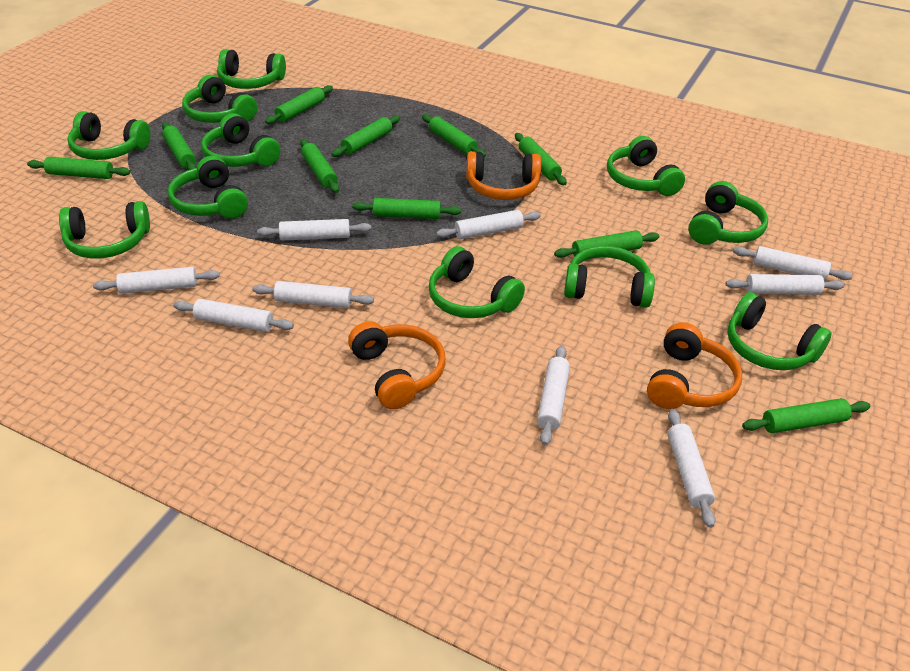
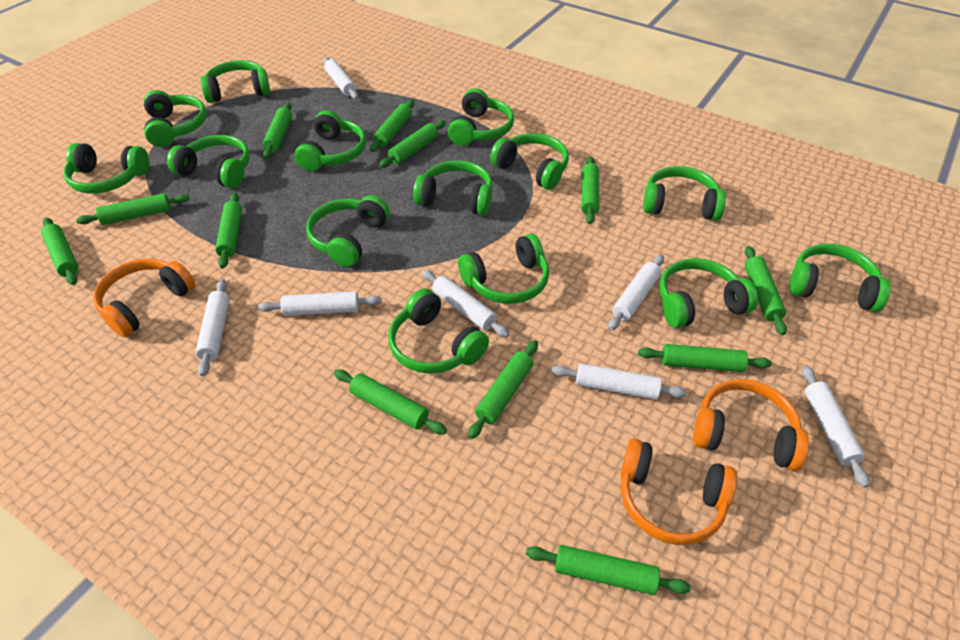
green headphones: [59,201,150,259] [67,111,151,160] [168,156,248,219] [182,75,257,123] [201,113,281,167] [217,49,286,89] [428,246,525,318] [564,246,655,308] [607,136,685,196] [688,181,768,245] [727,292,832,370] = 11 -> [63,143,149,194] [144,90,207,147] [167,135,250,188] [200,60,270,103] [294,110,366,171] [306,195,390,267] [388,289,489,374] [413,160,493,215] [448,88,514,146] [458,234,549,304] [490,133,569,190] [643,166,726,220] [659,258,758,328] [789,244,891,312] = 14
green rolling pin: [27,157,130,179] [162,122,197,170] [265,85,333,124] [300,139,339,193] [332,115,400,157] [352,198,461,219] [422,114,486,158] [515,133,567,185] [554,230,659,258] [742,398,870,433] = 10 -> [41,218,79,285] [76,193,190,225] [215,193,242,268] [263,102,292,159] [334,369,447,435] [370,100,415,152] [379,120,446,168] [468,340,538,439] [526,545,691,595] [581,156,599,224] [638,344,772,372] [745,246,787,335] = 12
white rolling pin: [93,267,220,294] [173,299,294,332] [252,281,374,308] [257,219,371,241] [436,210,541,239] [537,345,570,445] [668,409,716,528] [725,274,844,295] [733,246,853,281] = 9 -> [196,279,230,376] [258,291,382,316] [323,57,358,99] [422,270,509,338] [551,363,687,400] [608,255,664,331] [802,365,869,487] = 7

